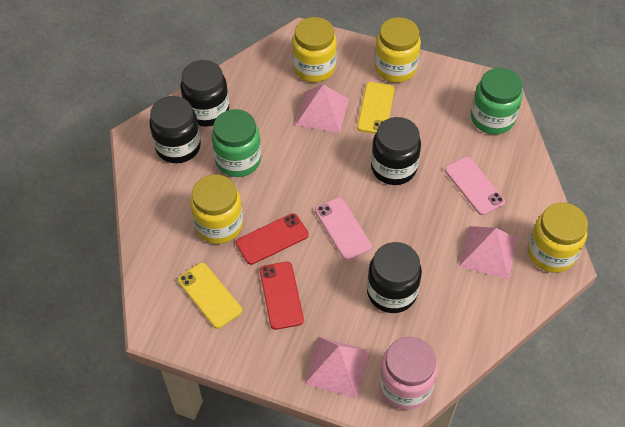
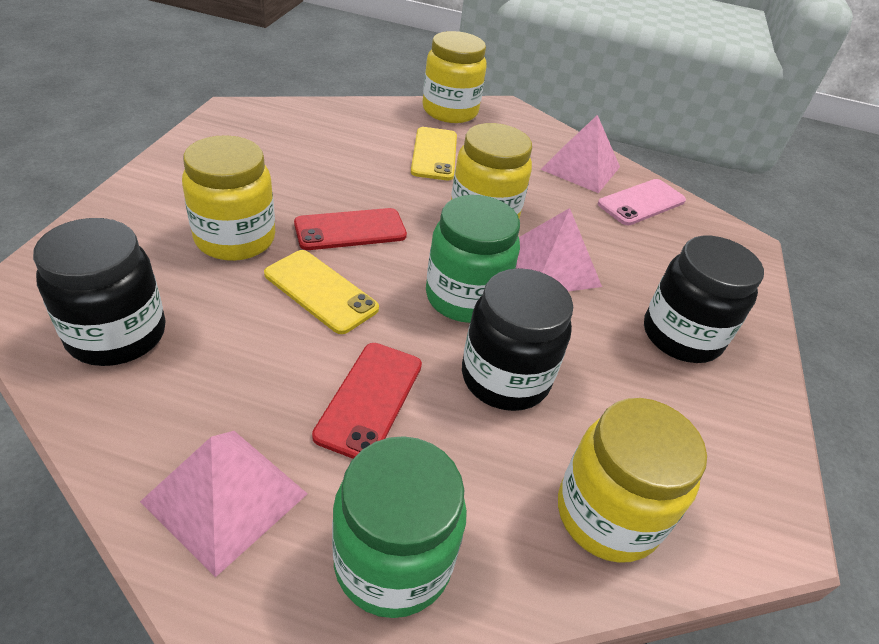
black jar: [150,96,201,163] [181,60,229,127] [367,242,422,313] [371,117,421,185] = 4 -> [33,218,166,366] [462,268,573,411] [644,236,764,363] = 3
pink jar: [379,337,438,410] = 1 -> none = 0
pink phone: [315,197,372,260] [445,157,505,215] = 2 -> [598,179,686,225] = 1

